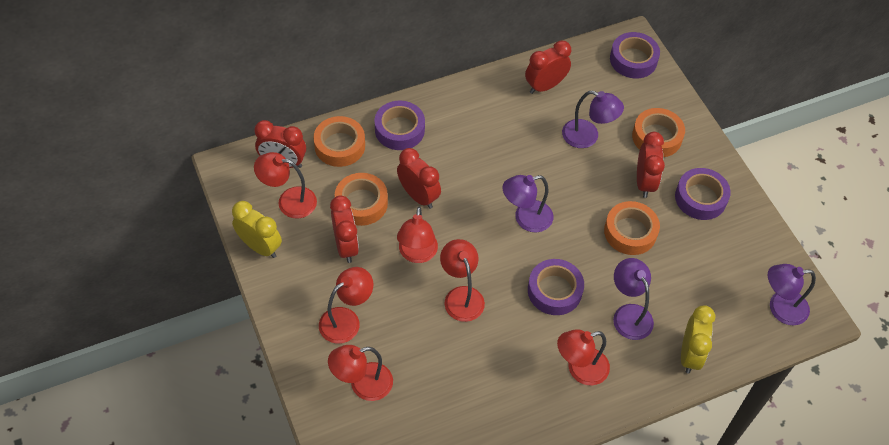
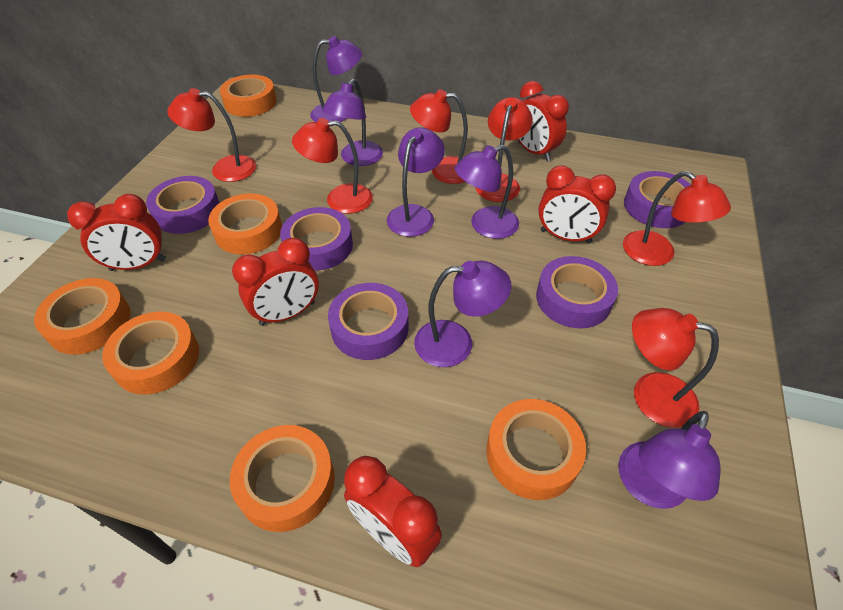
orange tape: [313,116,365,167] [335,173,388,226] [604,201,660,255] [632,108,685,157] = 4 -> [34,278,131,355] [102,312,199,395] [208,193,282,255] [220,75,277,117] [230,425,335,532] [486,399,586,500] = 6
purple lamp: [502,175,553,232] [562,91,624,148] [613,258,654,340] [768,264,816,325] = 4 -> [310,36,362,122] [322,79,383,166] [387,127,445,237] [414,261,511,367] [455,145,519,239] [618,411,721,509] = 6
purple tape: [375,101,425,150] [528,259,584,315] [610,32,660,78] [675,168,731,220] = 4 -> [146,176,220,234] [280,207,353,271] [328,283,409,360] [536,256,618,328] [624,171,691,228] = 5
yellow clock: [232,201,282,258] [681,305,715,374] = 2 -> none = 0

